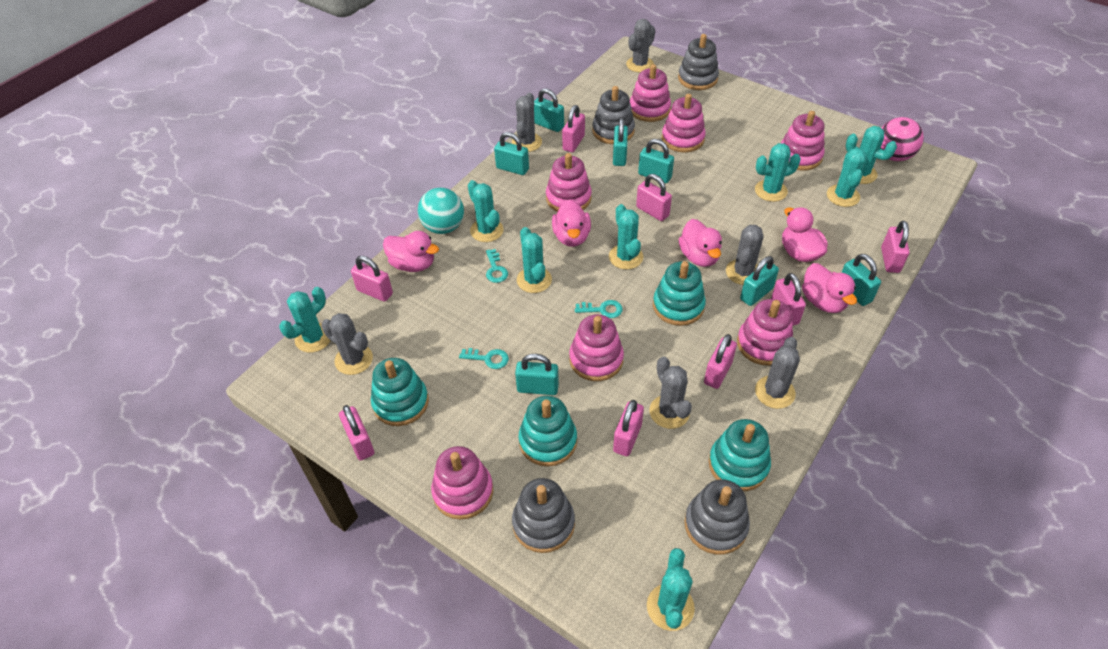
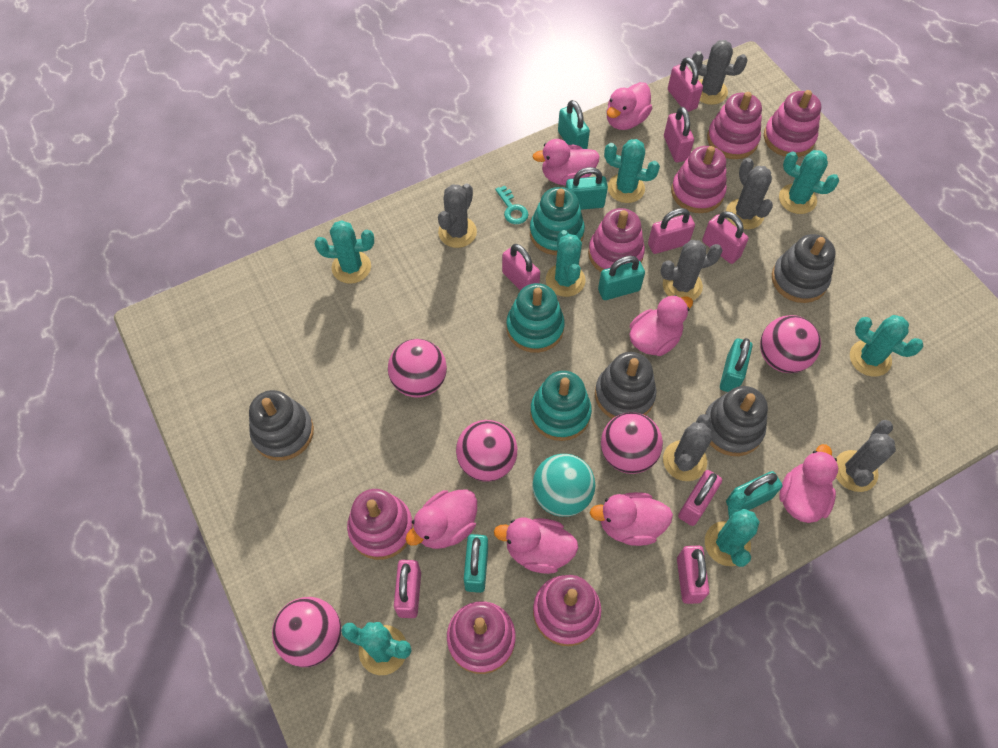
pink ball: [880,117,924,161] = 1 -> [272,597,341,667] [388,339,447,398] [456,420,517,482] [601,412,663,474] [760,315,821,373] = 5
pink duck: [383,231,439,272] [552,199,591,247] [679,219,722,267] [782,207,828,262] [802,263,857,313] = 5 -> [406,489,477,549] [494,518,578,574] [533,139,600,185] [590,492,673,546] [607,82,652,130] [629,295,693,356] [779,444,838,523] = 7
turquoise cactus: [279,287,331,353] [468,180,504,242] [517,227,552,293] [609,204,643,270] [647,548,695,631] [755,143,801,202] [827,148,867,207] [846,126,897,184] = 8 -> [315,220,374,284] [341,622,411,675] [546,230,586,297] [604,139,660,203] [705,491,759,567] [779,150,839,214] [850,315,923,377] = 7
turquoise key: [459,348,509,369] [486,249,508,283] [575,300,623,318] = 3 -> [495,186,528,224] = 1
turquoise padlock: [494,132,529,175] [515,354,559,395] [534,88,564,132] [613,118,628,166] [638,139,674,183] [740,256,779,306] [841,254,881,306] = 7 -> [464,534,488,593] [558,100,590,149] [566,167,608,210] [598,256,645,300] [720,338,753,392] [726,471,783,510] = 6
turquoise stacking toy: [371,358,429,426] [519,396,577,467] [653,261,706,326] [709,419,771,491] = 4 -> [506,283,565,353] [530,187,585,255] [530,371,592,441] = 3

